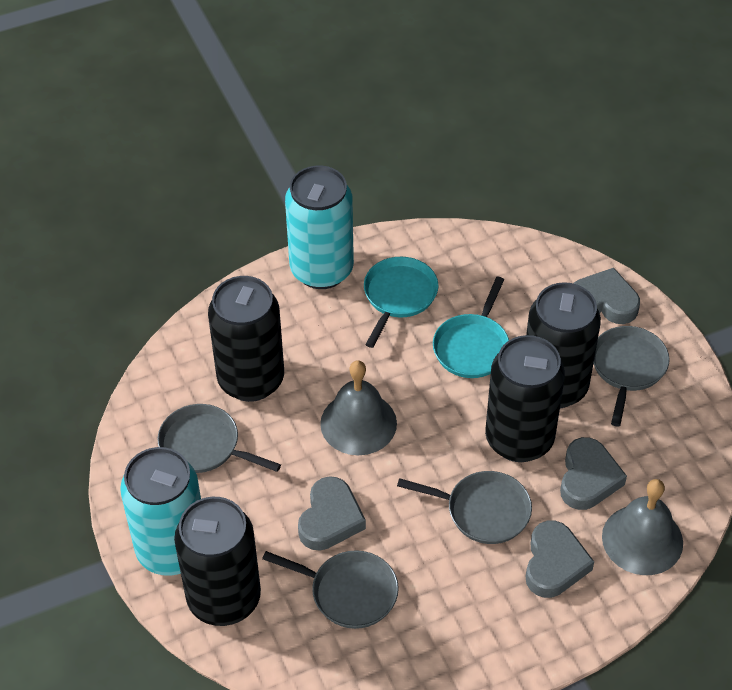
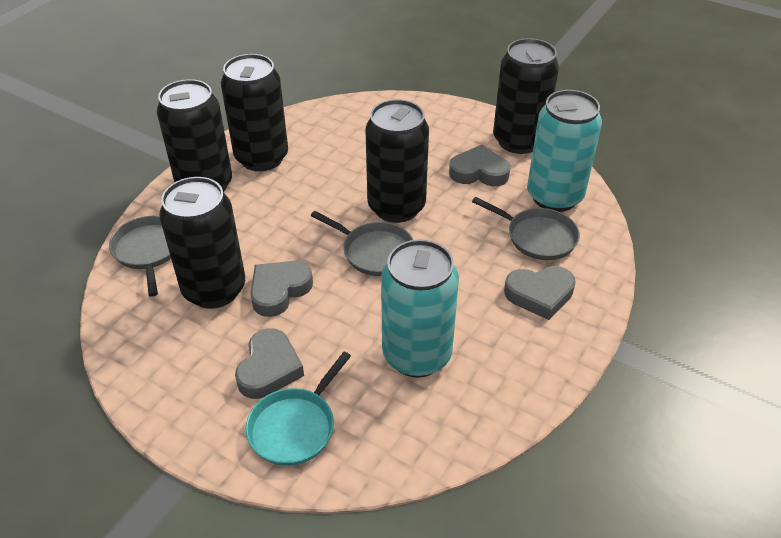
black can: [174,497,261,626] [208,276,284,402] [485,335,565,462] [526,282,601,408] = 4 -> [157,79,232,192] [159,177,245,309] [221,54,288,171] [366,99,429,223] [493,38,559,154] = 5
grey bell: [320,360,397,455] [602,479,683,575] = 2 -> none = 0
grey pan: [158,404,281,473] [262,550,399,629] [397,471,532,544] [593,326,670,426] = 4 -> [109,216,171,297] [311,211,413,276] [472,197,580,260] = 3
turquoise pan: [364,257,439,348] [433,277,509,378] = 2 -> [246,352,351,466] = 1

